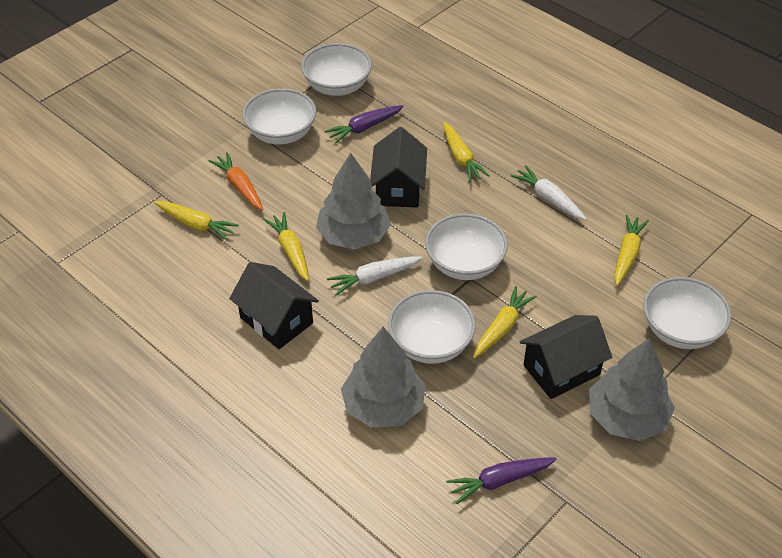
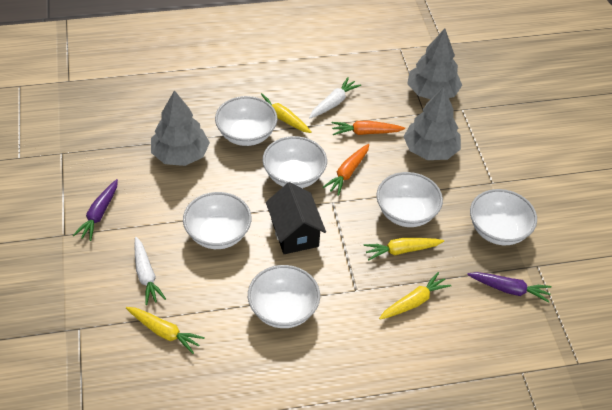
black house: [229,262,319,349] [370,127,427,208] [520,315,612,399] = 3 -> [266,182,326,254] = 1
orange carrot: [209,152,263,210] = 1 -> [322,144,369,196] [332,121,405,135] = 2
white bowl: [242,88,316,145] [301,43,372,96] [388,290,476,364] [425,214,508,280] [643,277,732,349] = 5 -> [183,192,251,249] [215,96,277,146] [248,265,320,328] [263,136,327,188] [376,172,443,227] [470,189,537,245] = 6
yellow carrot: [154,201,239,240] [263,212,309,281] [443,122,490,182] [473,286,537,358] [614,215,649,286] = 5 -> [126,307,205,354] [261,93,312,133] [364,238,444,260] [379,272,451,320] = 4

